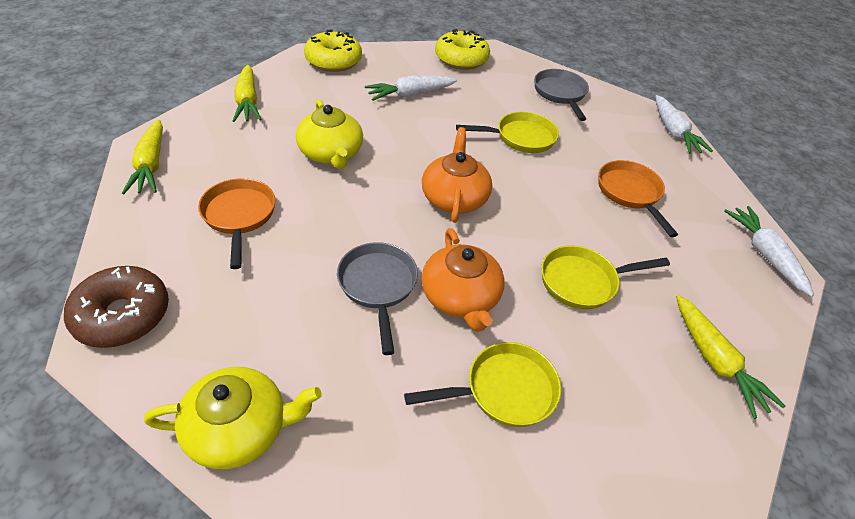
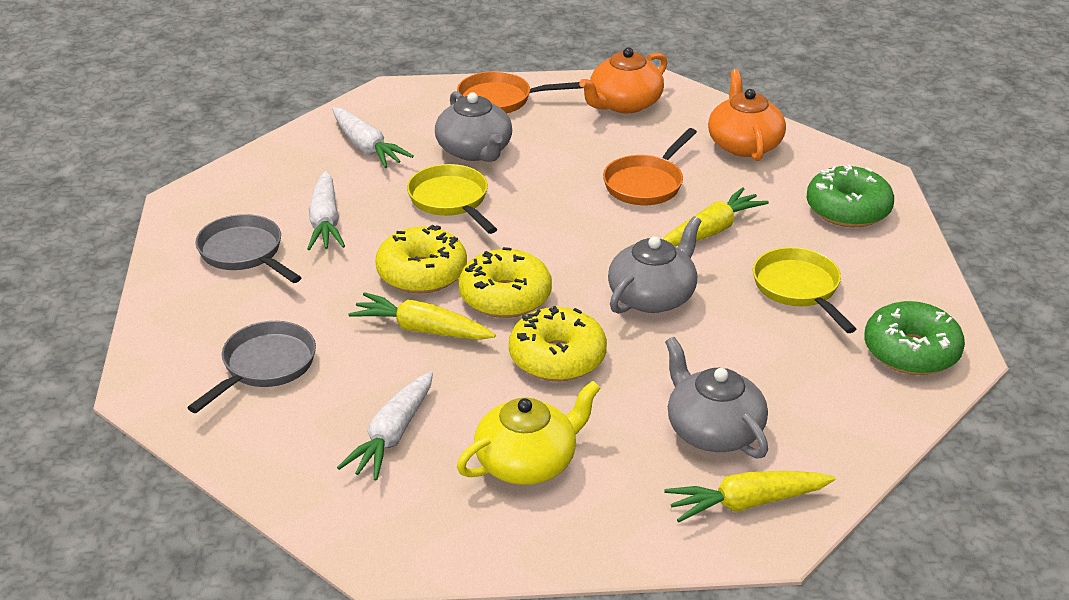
brown donut: [64,266,169,348] = 1 -> none = 0
green donut: none = 0 -> [807,164,894,227] [864,301,965,375] = 2
grey teapot: none = 0 -> [435,91,512,162] [608,216,701,314] [665,337,768,459] = 3
yellow donut: [304,29,362,72] [435,29,490,70] = 2 -> [375,225,467,293] [459,247,552,318] [509,306,607,381] = 3
yellow pan: [404,342,561,427] [456,112,559,153] [541,245,670,310] = 3 -> [407,164,497,234] [753,247,856,333] = 2
yellow teapot: [144,367,321,469] [296,100,363,169] = 2 -> [457,381,601,485] = 1

